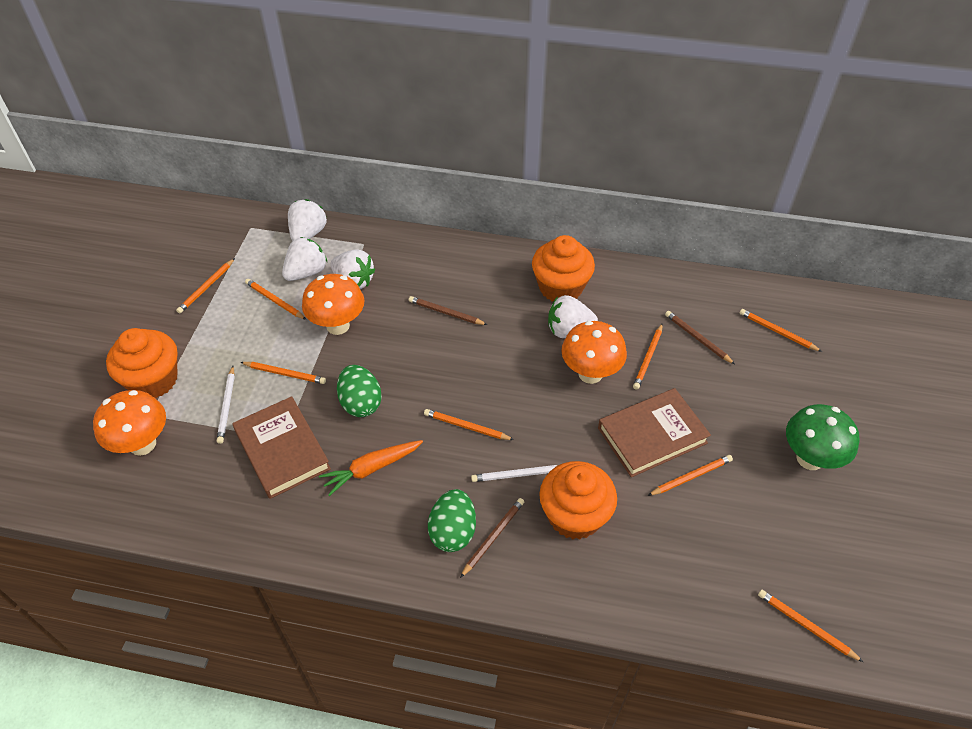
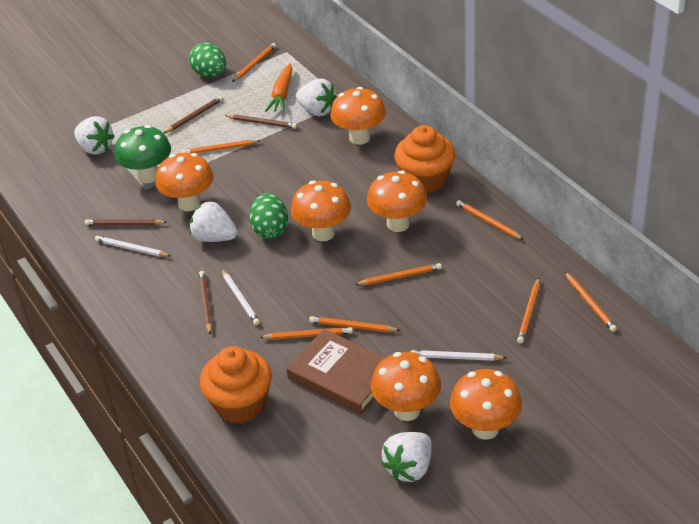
brown book: [232,396,331,499] [598,388,711,477] = 2 -> [286,329,386,415] = 1
brown pencil: [409,296,487,325] [460,498,524,578] [665,311,735,364] = 3 -> [84,219,167,225] [164,96,223,133] [199,271,212,334] [225,114,297,129] = 4
orange cupcake: [106,328,178,398] [532,235,595,302] [539,461,617,540] = 3 -> [200,346,272,424] [394,125,455,193] = 2
orange mushroom: [93,390,166,456] [302,274,364,335] [561,321,627,384] = 3 -> [156,153,214,211] [291,181,351,241] [330,87,386,145] [367,170,427,232] [371,352,441,421] [450,369,522,440] = 6
white pencil: [217,366,235,444] [471,465,558,482] = 2 -> [95,236,170,257] [221,269,260,325] [411,350,507,361] = 3

